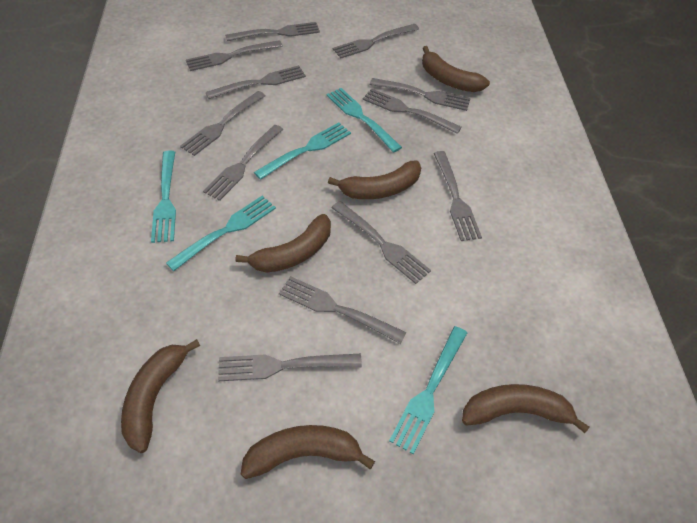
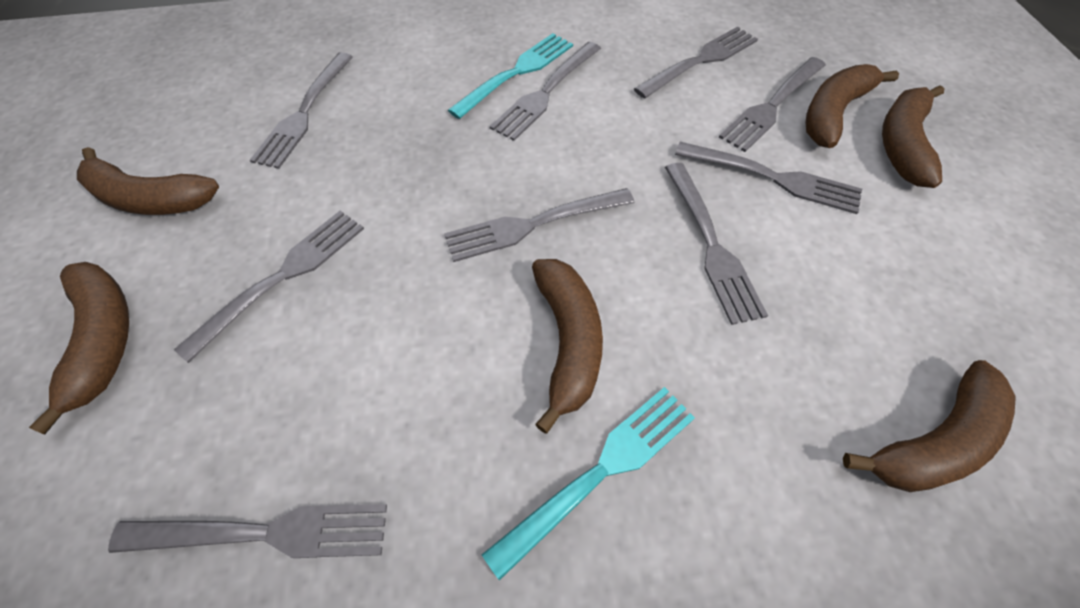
grey fork: [180,91,265,156] [186,40,283,71] [203,125,284,201] [205,65,306,99] [218,354,362,381] [225,22,320,41] [279,276,407,344] [331,201,431,284] [333,24,419,58] [363,88,462,134] [370,78,471,111] [434,151,482,241] = 12 -> [108,504,387,558] [174,211,364,363] [250,52,353,169] [444,188,635,262] [490,42,601,141] [634,27,758,99] [665,163,768,325] [675,142,862,214] [719,57,826,152] = 9
turquoise fork: [151,150,176,243] [166,196,276,271] [254,122,351,180] [326,88,402,153] [389,326,467,454] = 5 -> [448,33,573,119] [482,387,695,581] = 2

